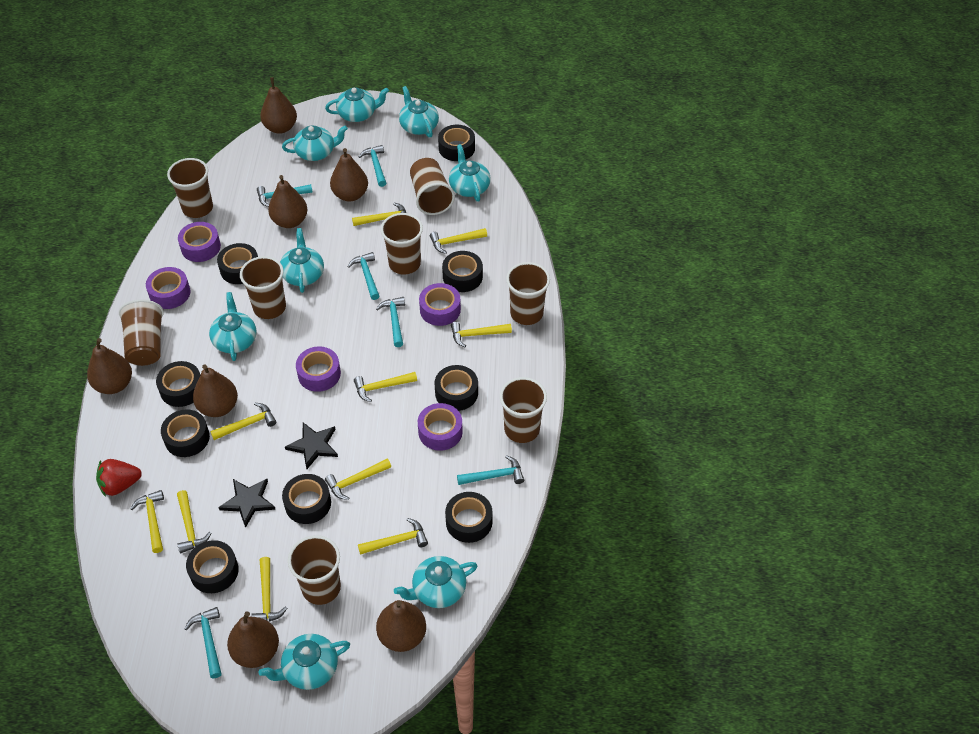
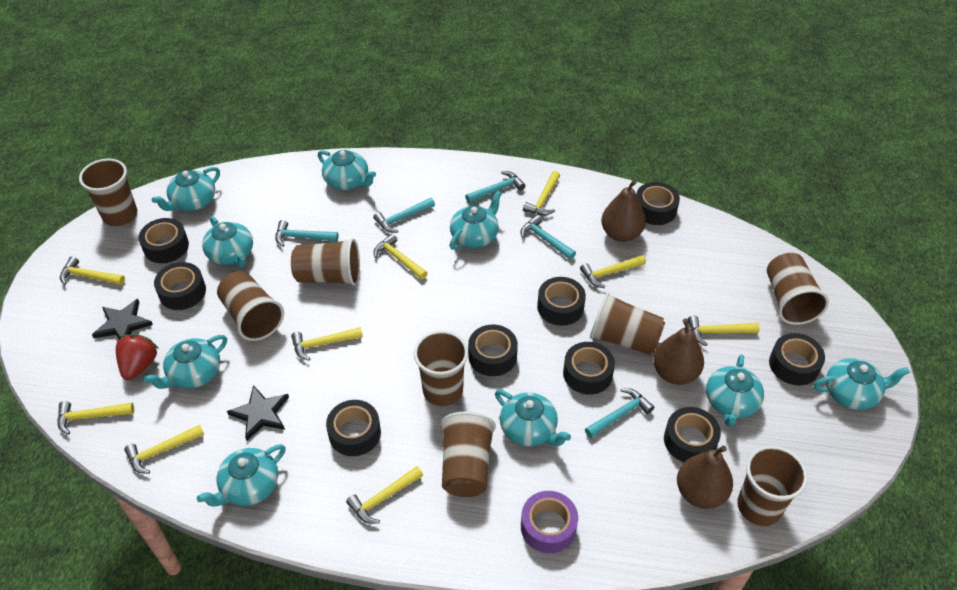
brown pear: [87,338,132,394] [193,364,238,417] [227,611,279,668] [260,77,297,134] [268,175,307,228] [330,148,368,202] [376,600,426,652] = 7 -> [601,180,646,242] [653,318,704,385] [677,446,733,509] = 3
purple tape: [146,267,190,309] [178,222,221,262] [296,346,341,392] [418,403,463,451] [419,283,461,326] = 5 -> [521,491,578,553] = 1
turquoise hammer: [184,607,222,678] [257,184,313,207] [347,252,379,300] [359,145,386,187] [376,297,405,347] [457,455,524,485] = 6 -> [275,220,339,247] [373,198,435,233] [465,171,526,203] [520,215,576,260] [585,388,654,438] = 5
turquoise teapot: [209,292,256,361] [259,634,350,690] [280,228,324,293] [282,125,348,161] [325,87,389,122] [394,556,478,608] [399,86,439,138] [449,144,491,202] = 8 -> [144,335,227,389] [152,167,220,211] [197,444,286,507] [202,216,253,267] [318,150,376,190] [449,191,502,250] [495,390,571,446] [706,354,764,427] [814,358,910,410] = 9
yellow hammer: [130,490,164,553] [177,490,211,553] [210,403,276,440] [251,557,287,622] [325,459,391,500] [352,203,406,226] [354,372,417,402] [358,518,428,555] [430,228,487,254] [451,322,512,347] = 10 -> [57,401,134,435] [60,256,125,285] [124,425,204,474] [291,327,363,361] [346,466,423,524] [374,233,428,280] [523,171,560,216] [580,255,646,288] [688,316,760,346] = 9

